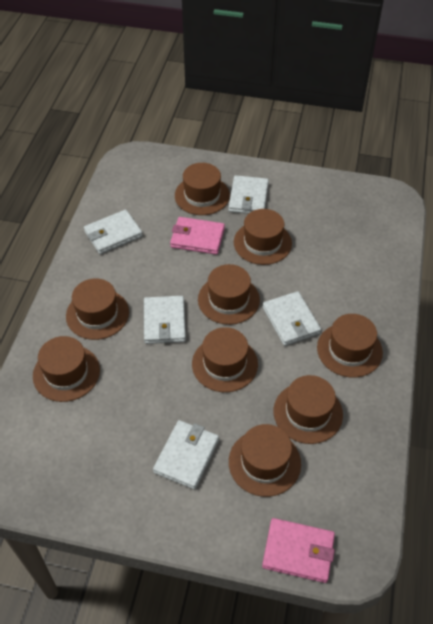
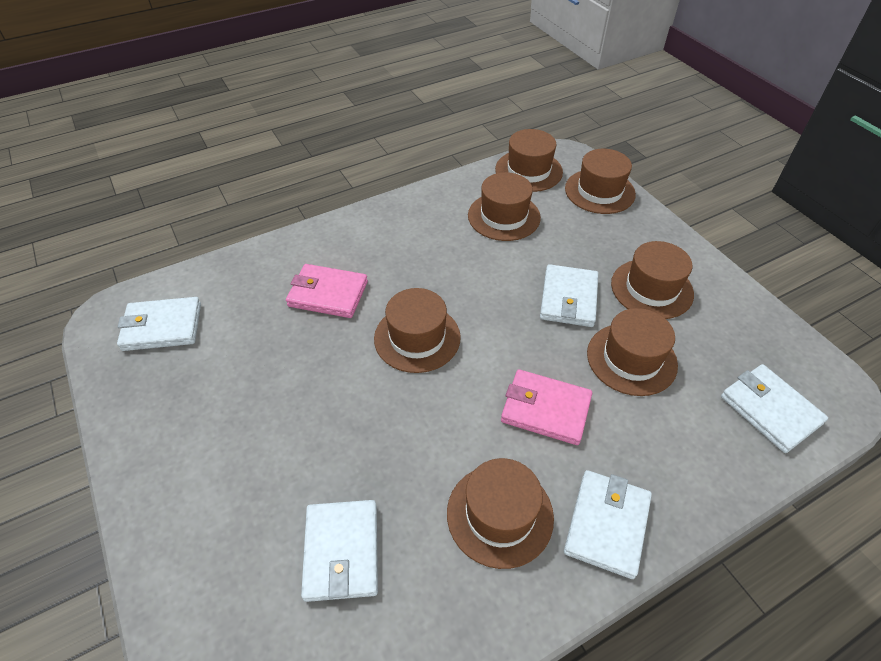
brown hat: [33,336,100,402] [66,278,129,340] [175,163,230,215] [192,327,258,392] [198,264,260,325] [229,424,301,497] [234,209,292,265] [274,375,343,444] [317,314,383,378] = 9 -> [374,288,461,373] [447,458,554,569] [468,172,541,241] [495,129,563,192] [565,149,636,214] [587,308,678,396] [611,241,694,319] = 7

